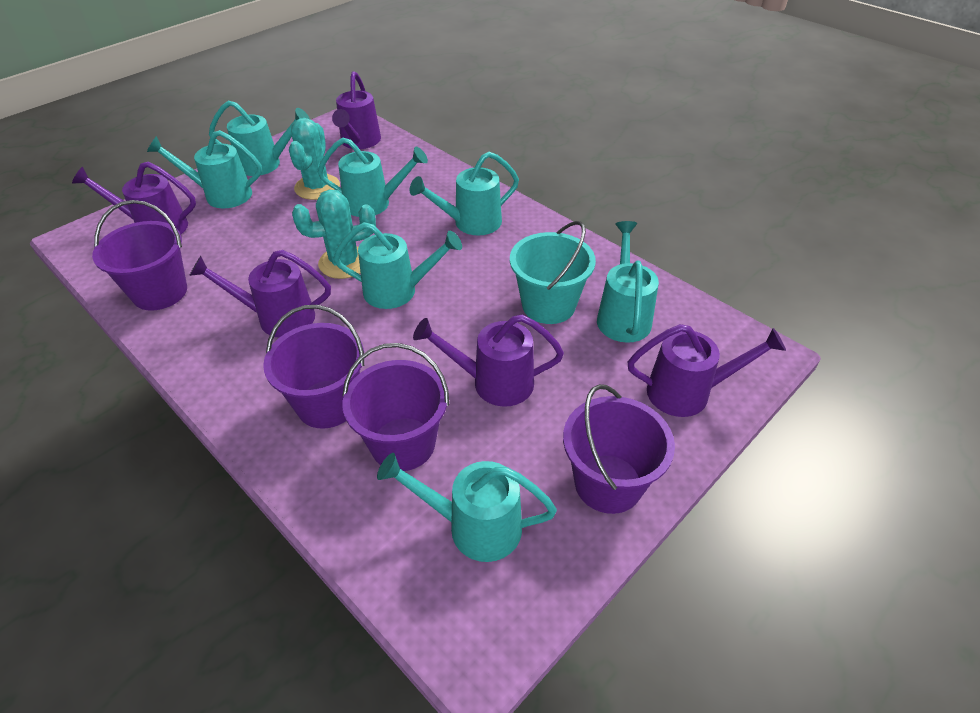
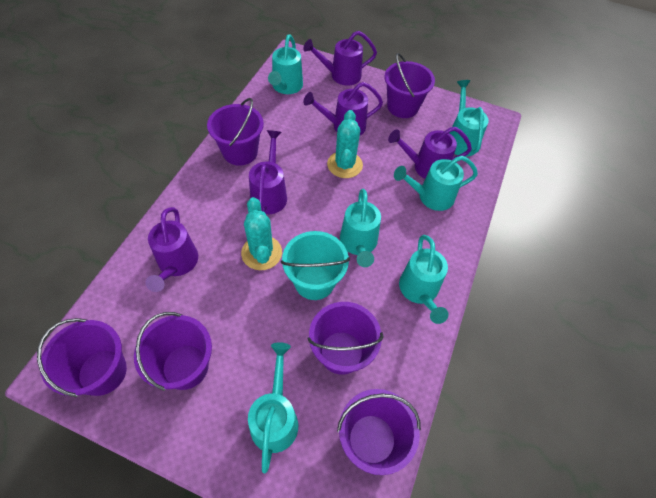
purple bucket: [92,200,187,311] [263,305,364,429] [342,343,449,471] [563,384,675,514] = 4 -> [37,318,127,397] [134,312,212,391] [207,98,264,166] [307,302,383,375] [337,389,421,475] [385,53,435,118] = 6
turquoise watering can: [147,130,262,208] [209,101,310,176] [318,138,428,217] [333,222,462,309] [377,453,557,562] [409,152,519,235] [597,221,659,343] = 7 -> [248,342,298,473] [268,34,303,94] [340,189,381,267] [394,156,478,211] [399,235,449,324] [449,80,489,157] = 6

